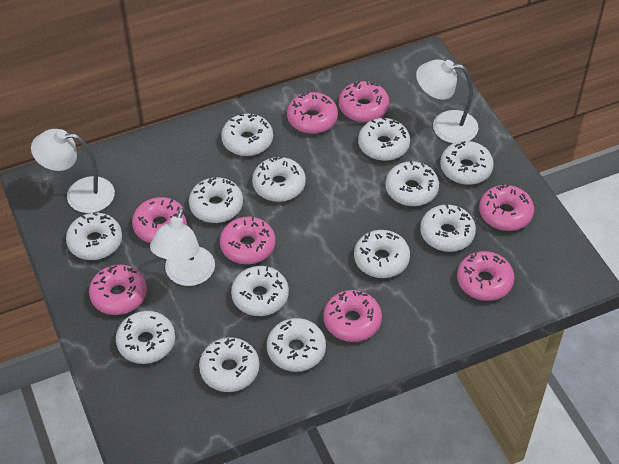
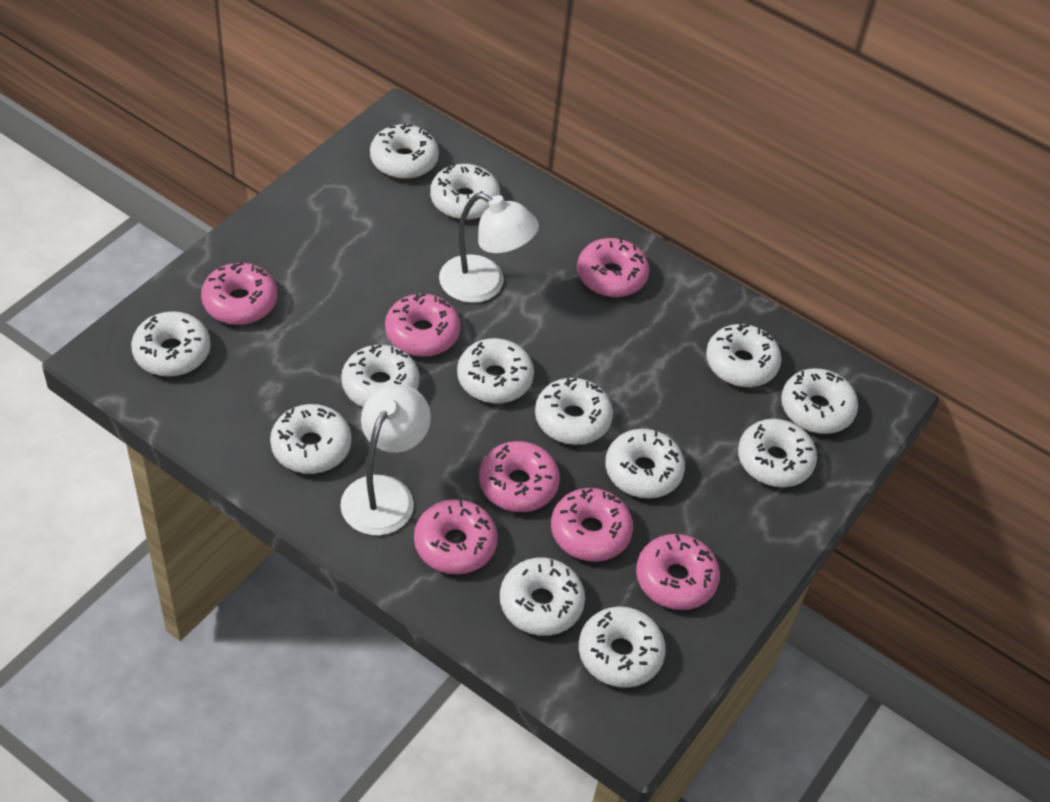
pink donut: [89,265,147,315] [132,197,187,243] [220,217,275,264] [287,91,338,134] [324,290,382,342] [339,81,389,122] [457,251,514,301] [479,184,534,231] = 8 -> [201,262,277,325] [385,293,461,357] [414,499,498,574] [479,441,560,512] [551,488,633,562] [577,238,649,297] [636,534,720,610] = 7
white lamp: [31,129,115,213] [150,208,215,286] [416,59,478,143] = 3 -> [340,384,431,536] [439,193,539,303] = 2

